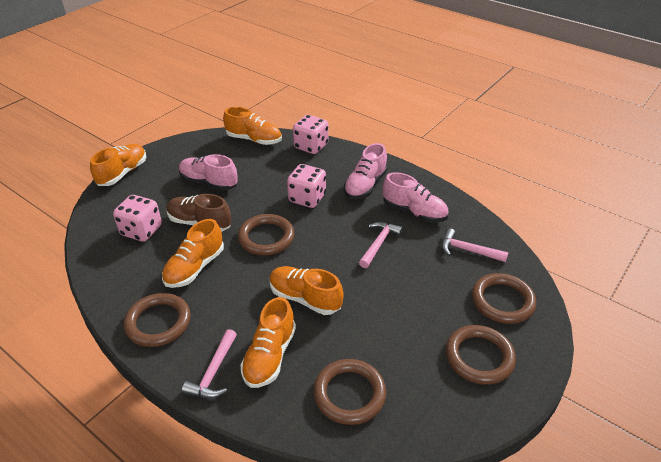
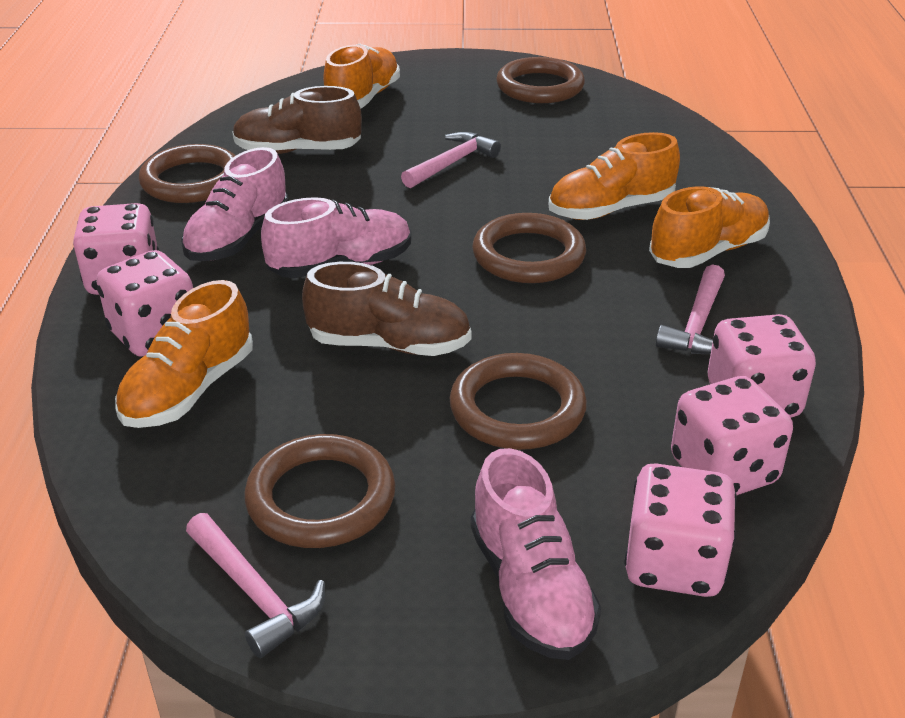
brown shoe: [167,194,231,232] = 1 -> [232,86,362,154] [302,262,471,356] = 2
orange shoe: [90,144,146,186] [162,219,224,288] [223,107,282,145] [240,297,296,388] [270,266,344,315] = 5 -> [115,280,253,428] [323,44,400,108] [549,132,680,220] [649,186,770,268] = 4
pink dice: [113,195,162,242] [287,164,326,208] [293,115,329,154] = 3 -> [73,203,159,295] [96,250,193,357] [624,463,737,597] [671,376,793,495] [708,314,816,418] = 5

